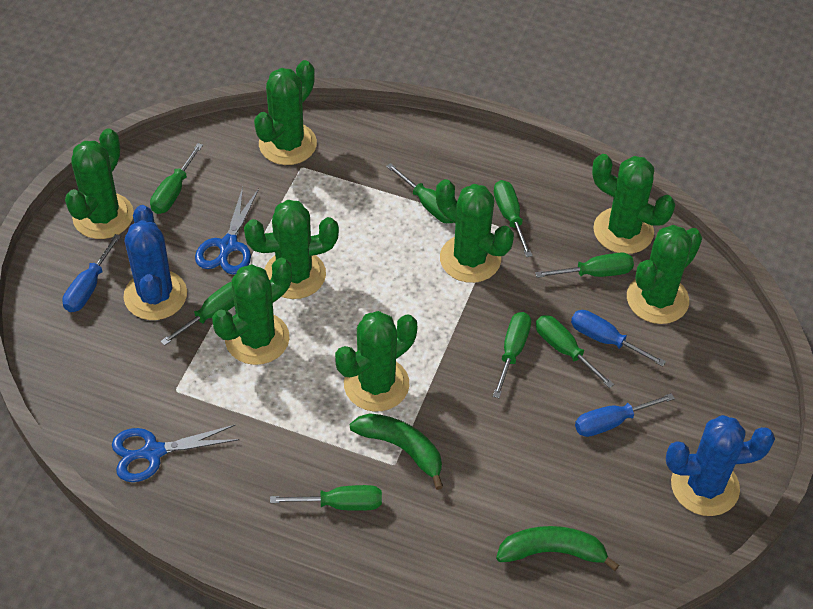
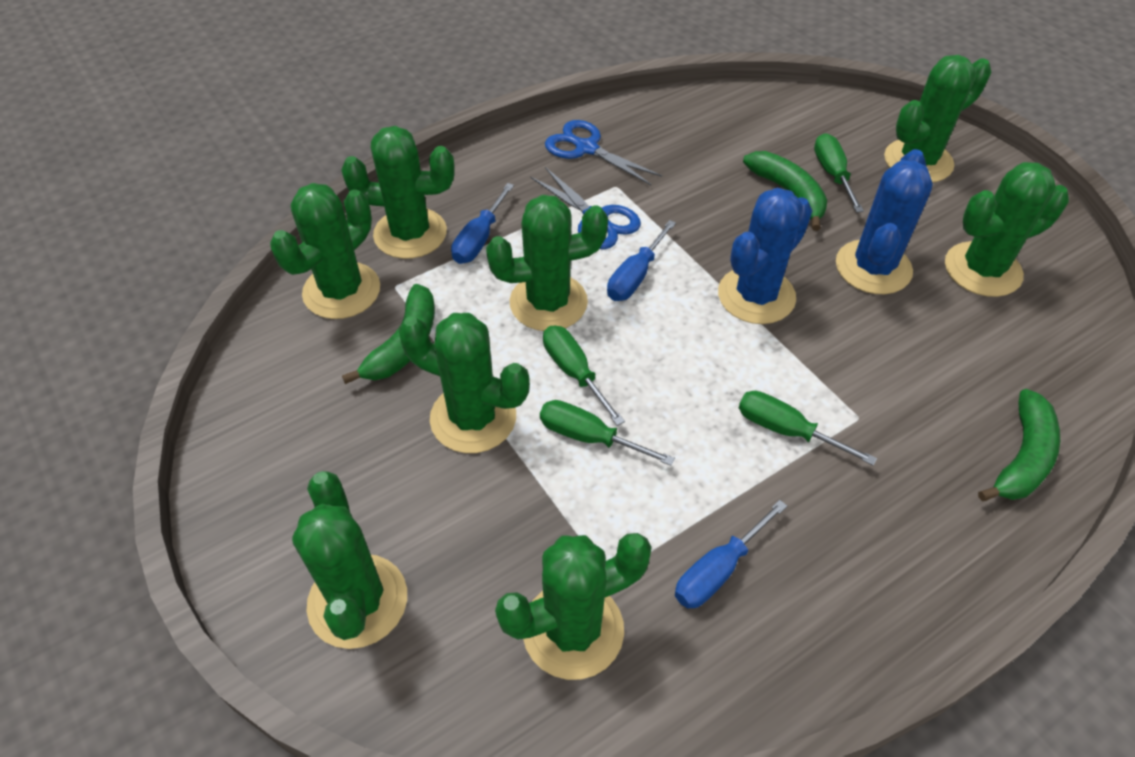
green banana: [350,413,443,490] [496,526,619,571] = 2 -> [342,284,435,384] [743,151,827,231] [978,389,1060,501] = 3
green screwdriver: [150,143,203,214] [160,282,235,346] [270,485,382,511] [386,163,454,223] [493,312,531,398] [494,180,533,257] [535,252,634,278] [536,315,614,388] = 8 -> [540,400,675,466] [543,326,625,426] [739,391,877,466] [814,133,864,213] = 4

